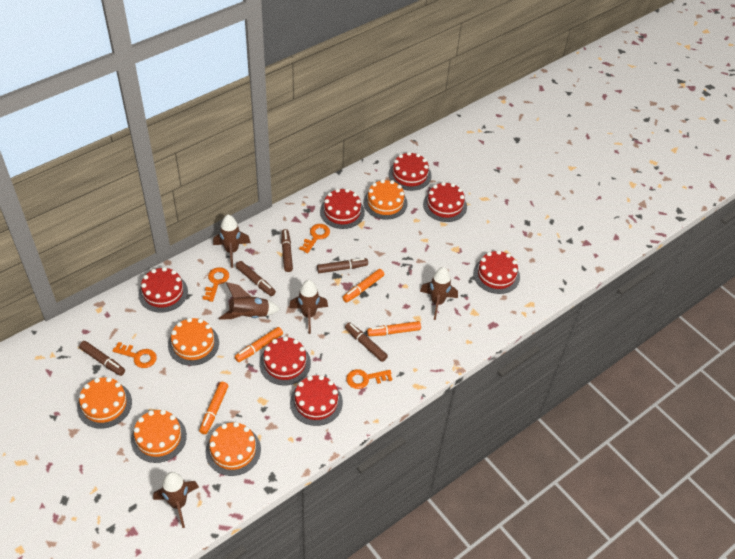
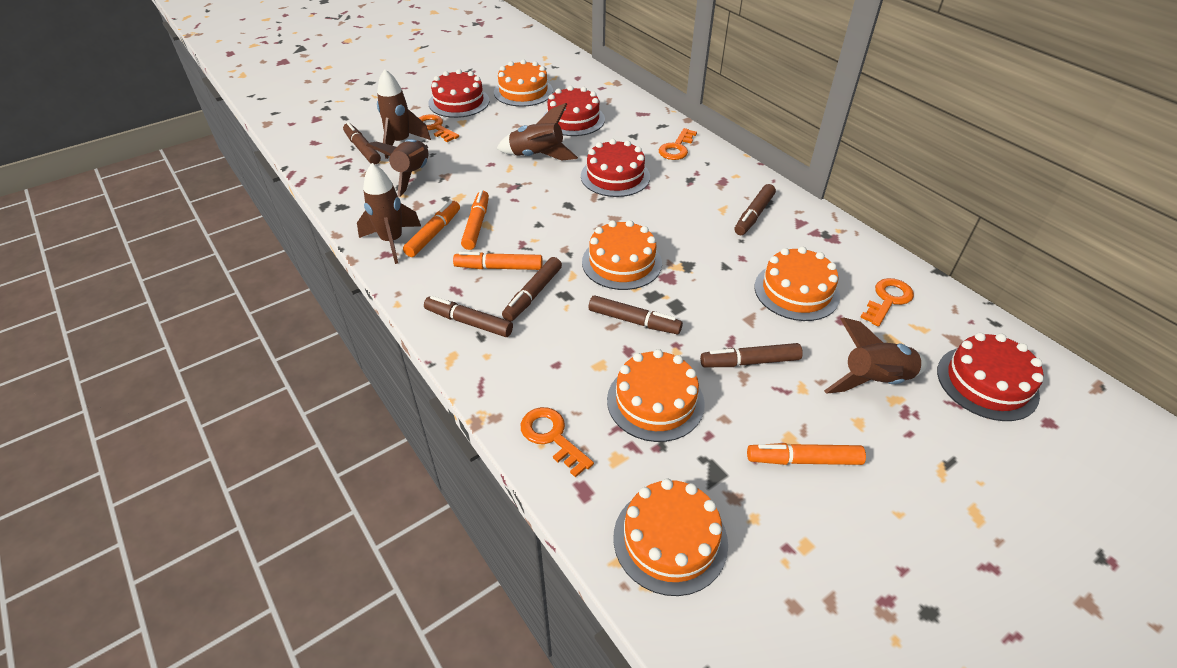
brown marker: [79,341,125,376] [236,261,276,296] [281,229,293,272] [317,258,368,273] [345,322,388,362] = 5 -> [343,122,381,164] [424,296,513,337] [502,257,562,322] [589,295,683,334] [700,343,803,367] [735,184,776,235] = 6
red cake: [138,267,188,313] [260,336,311,386] [290,375,343,426] [320,188,365,229] [389,152,432,191] [423,182,467,222] [473,250,520,294] = 7 -> [428,69,489,118] [543,86,605,136] [581,139,650,197] [937,333,1044,421] = 4

